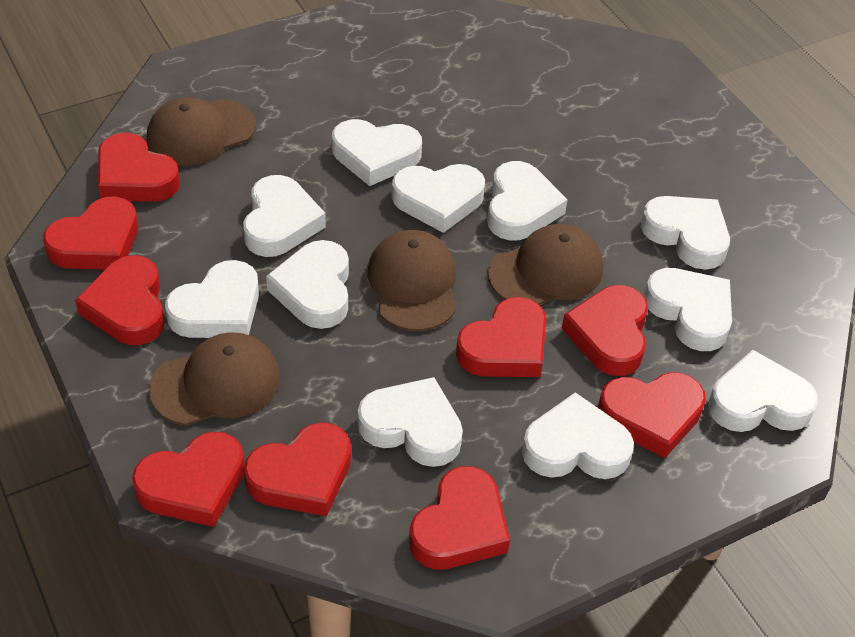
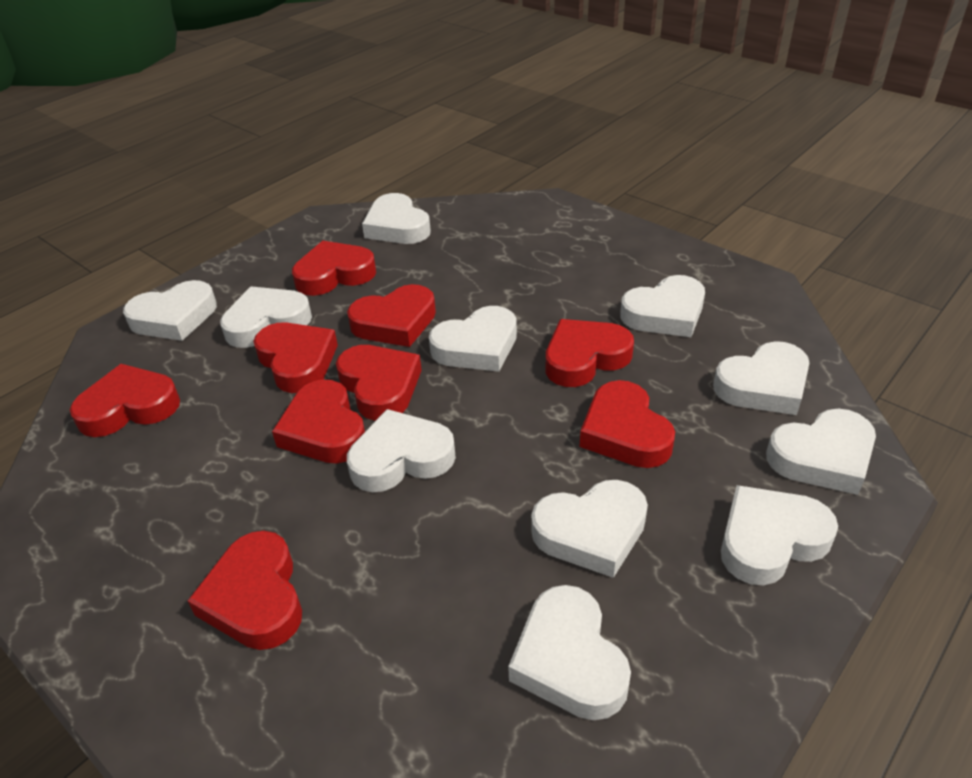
brown cap: [147,97,256,166] [149,332,280,426] [367,230,456,331] [488,224,603,305] = 4 -> none = 0

